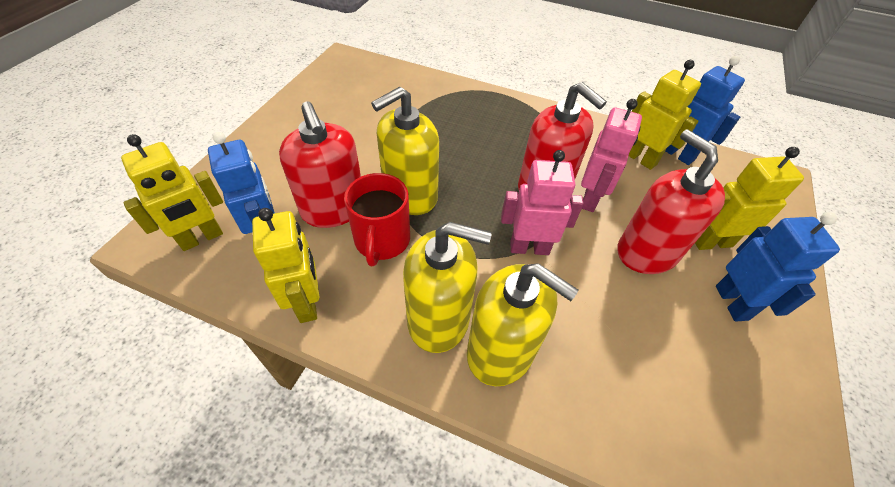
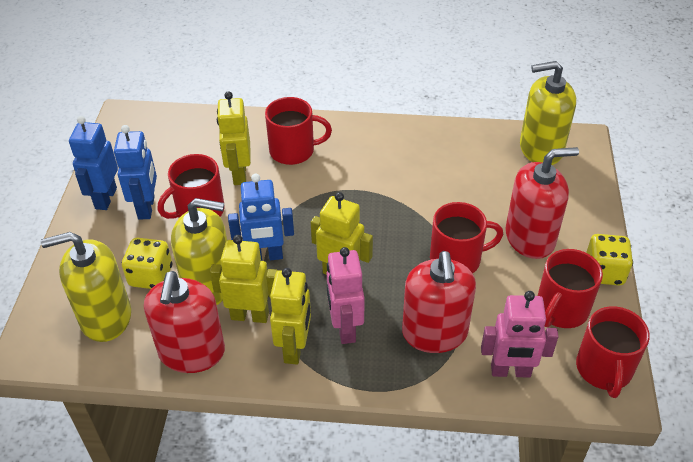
red mug: [344,173,410,266] = 1 -> [158,154,224,219] [265,97,332,165] [430,202,503,273] [538,249,603,328] [576,306,650,398] = 5
yellow dice: none = 0 -> [122,238,172,289] [586,234,633,286] = 2

